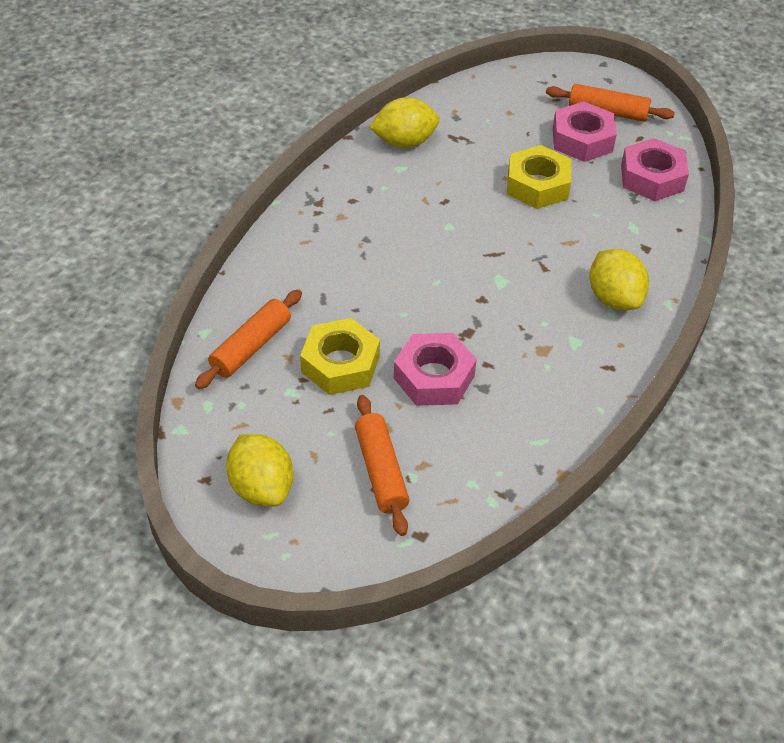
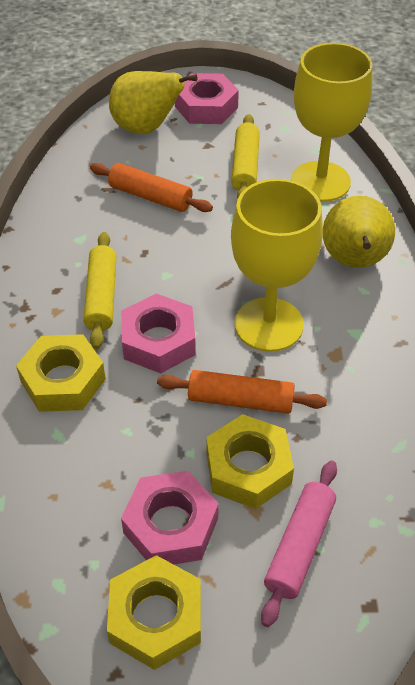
orange rolling pin: [195,289,302,389] [355,395,409,536] [546,84,675,122] = 3 -> [90,163,213,212] [157,370,327,414] = 2
pink rolling pin: none = 0 -> [261,461,337,627] = 1
yellow goblet: none = 0 -> [231,179,323,352] [291,43,372,202] = 2
yellow lemon: [226,434,293,507] [369,97,440,148] [590,249,649,310] = 3 -> none = 0
yellow nut: [300,318,380,395] [507,145,571,209] = 2 -> [16,334,106,412] [107,555,201,670] [206,414,294,509] = 3
yellow pear: none = 0 -> [109,71,198,134] [323,196,395,268] = 2
yellow rolling pin: none = 0 -> [83,232,117,349] [231,114,260,198] = 2

